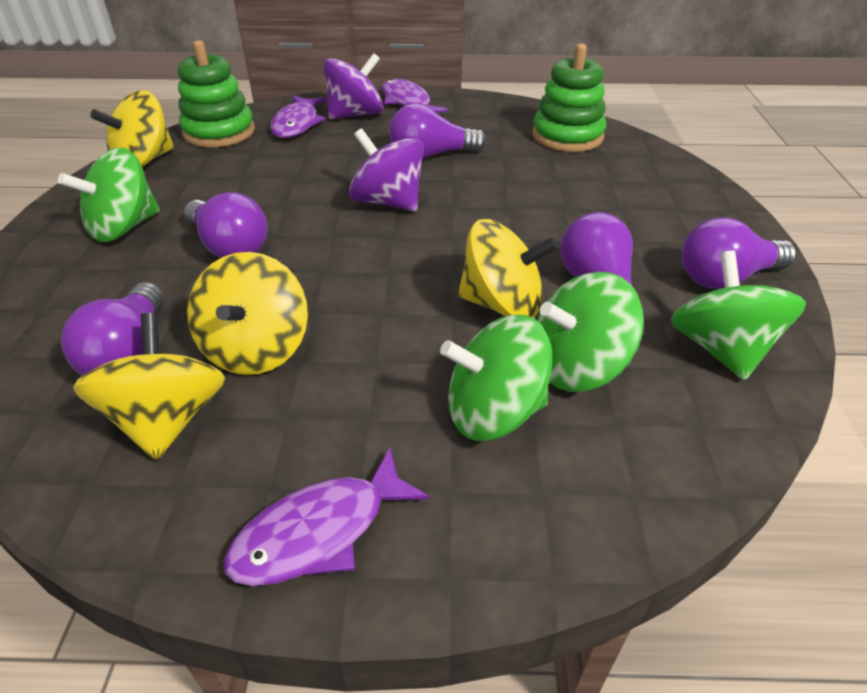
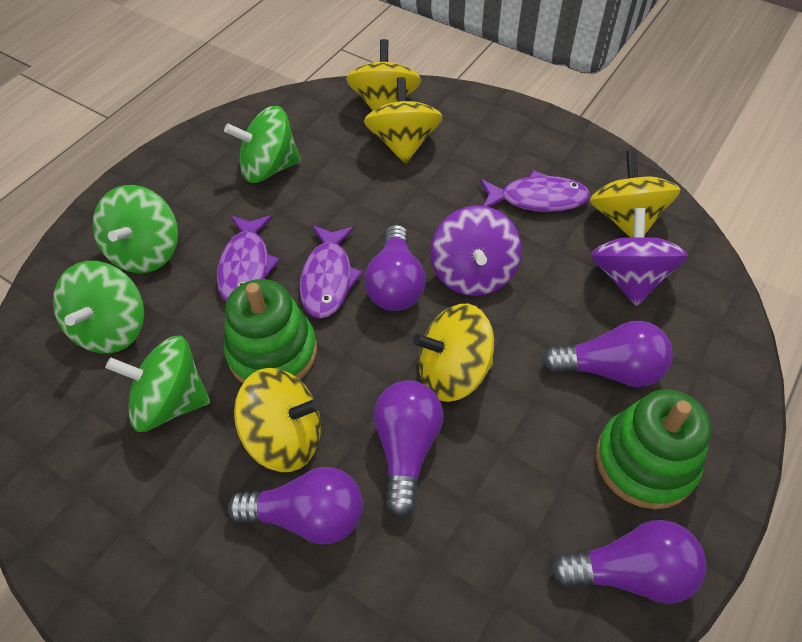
yellow spinning top: [73,313,225,460] [90,90,174,167] [187,252,308,375] [458,219,559,318] = 4 -> [234,368,321,472] [346,39,421,110] [364,77,443,164] [413,304,494,402] [590,150,681,237] = 5

